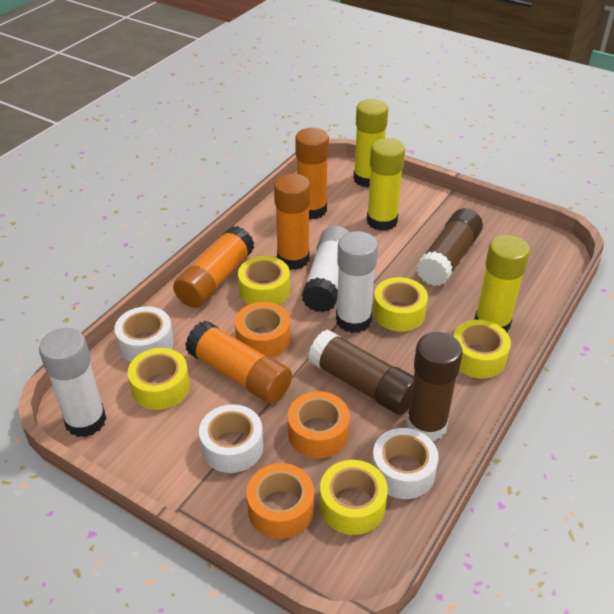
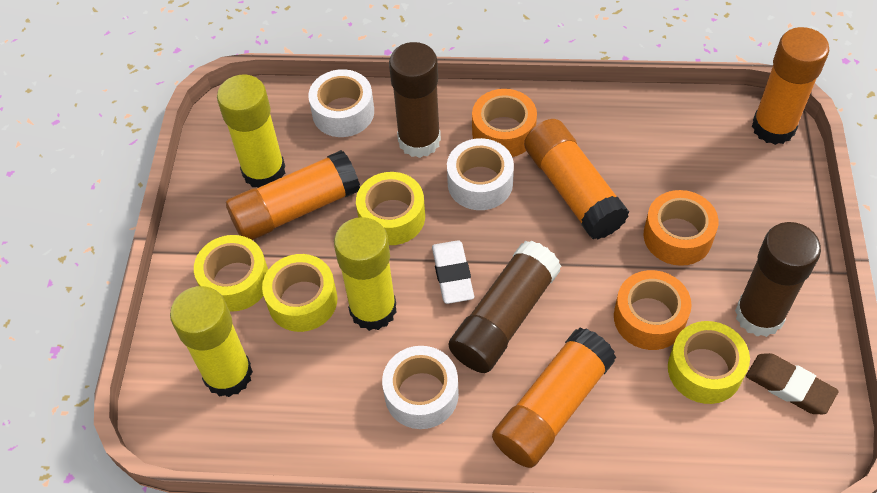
brown eraser: none = 0 -> [746,353,839,414] = 1
white eraser: none = 0 -> [432,240,474,304] = 1
white glue stick: [39,328,107,437] [302,226,349,312] [336,231,378,333] = 3 -> none = 0
yellow tape: [128,348,190,410] [238,256,290,305] [320,460,388,535] [373,277,428,332] [453,320,511,378] = 5 -> [194,235,268,312] [262,254,337,332] [356,172,425,245] [668,321,750,404] = 4

